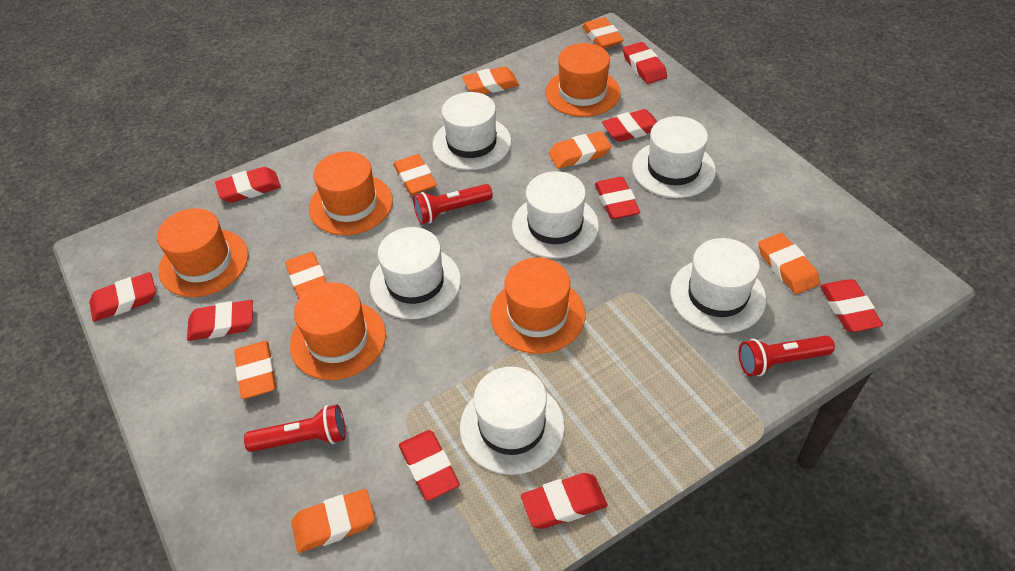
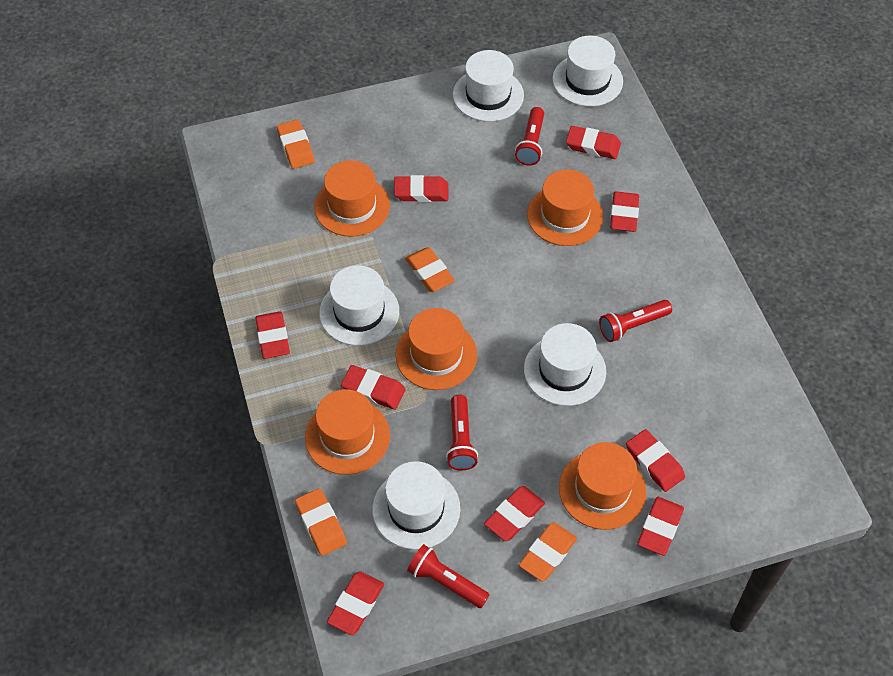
orange eraser: [234,341,276,399] [285,252,327,298] [291,489,375,553] [393,154,437,195] [462,67,519,94] [549,131,611,169] [582,17,624,48] [758,233,820,294] = 8 -> [277,119,315,169] [295,488,347,556] [405,247,455,292] [519,522,577,581] = 4
red flashlight: [244,404,346,452] [413,184,493,224] [739,335,835,376] = 3 -> [407,544,489,608] [446,394,478,470] [515,107,544,166] [599,300,672,342] = 4
white hat: [370,227,461,319] [432,92,511,170] [460,367,565,475] [512,171,599,258] [632,116,716,198] [670,238,766,333] = 6 -> [319,265,399,346] [372,461,460,550] [453,50,524,122] [524,323,606,406] [552,36,623,107] = 5

